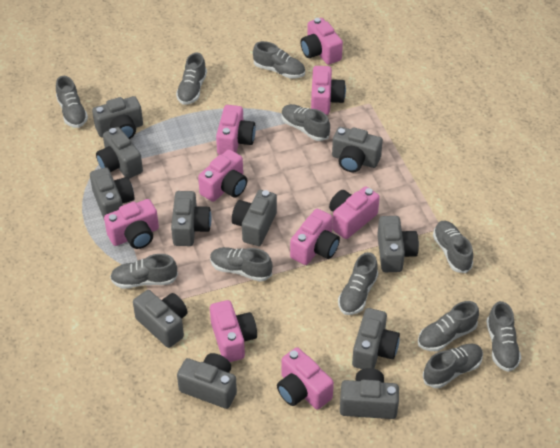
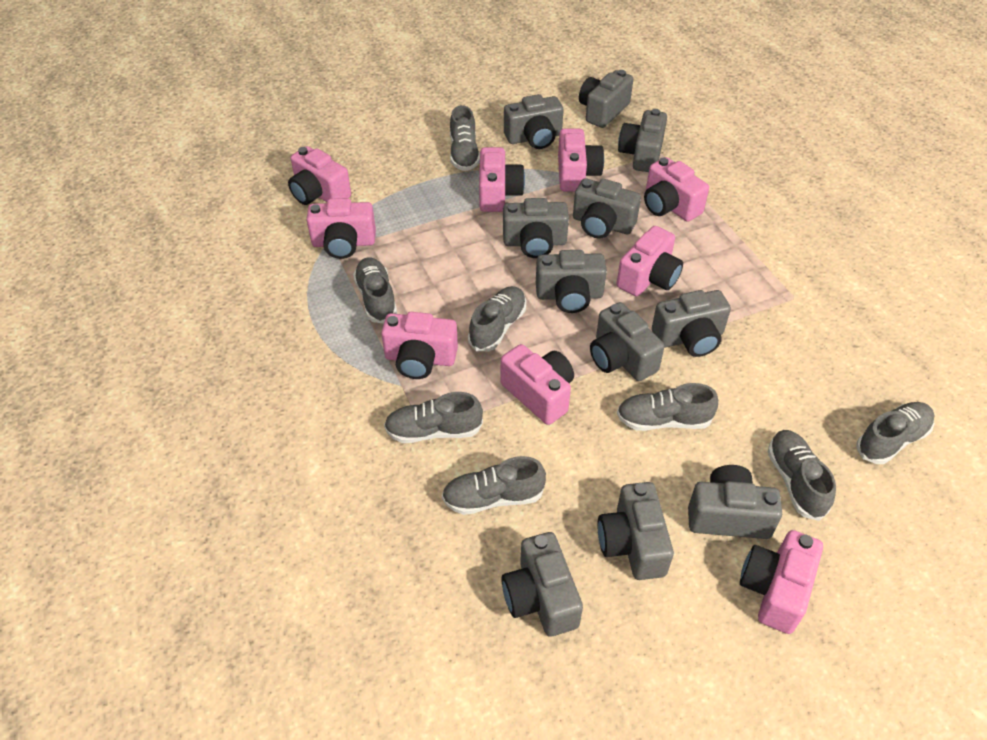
grey shoe: [56,76,88,128] [110,254,178,289] [176,53,207,105] [210,247,273,282] [253,41,305,78] [282,104,330,141] [338,252,378,315] [418,301,479,351] [423,344,483,388] [433,221,473,273] [486,301,521,372] = 11 -> [353,257,397,323] [384,392,483,443] [442,456,546,515] [450,105,480,171] [468,286,526,351] [617,383,718,431] [768,430,836,521] [856,402,935,464] = 8

